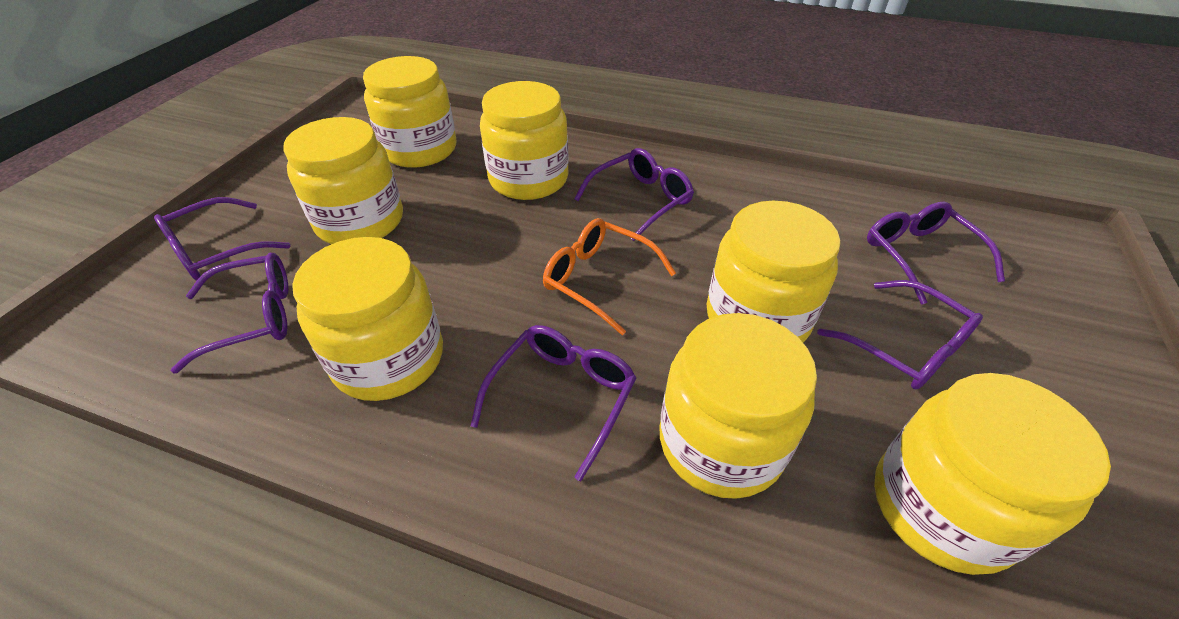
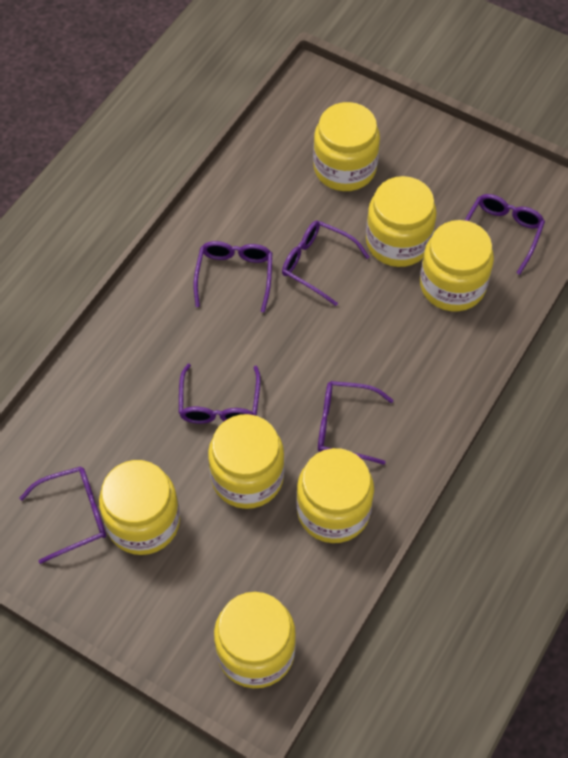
orange glasses: [543,218,676,335] = 1 -> none = 0

